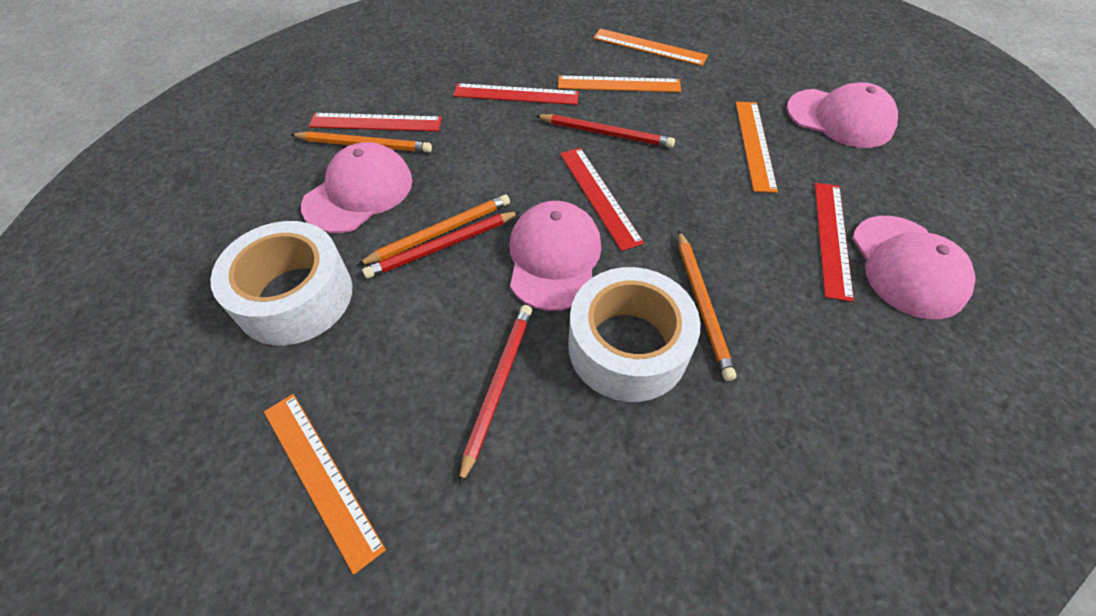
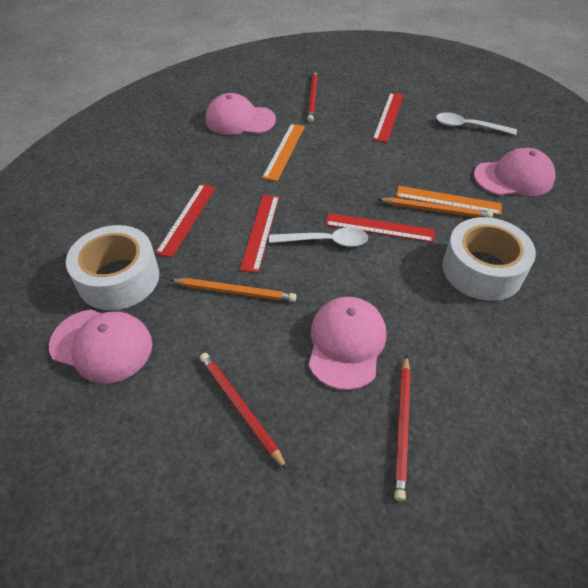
orange pencil: [290,131,432,153] [357,195,510,265] [678,231,736,381] = 3 -> [170,278,296,302] [378,197,493,218] = 2
orange ruler: [264,394,386,575] [558,76,681,92] [593,28,708,66] [736,102,778,193] = 4 -> [262,124,305,181] [396,186,502,215] = 2
white spoon: none = 0 -> [269,227,368,247] [436,112,517,135] = 2

